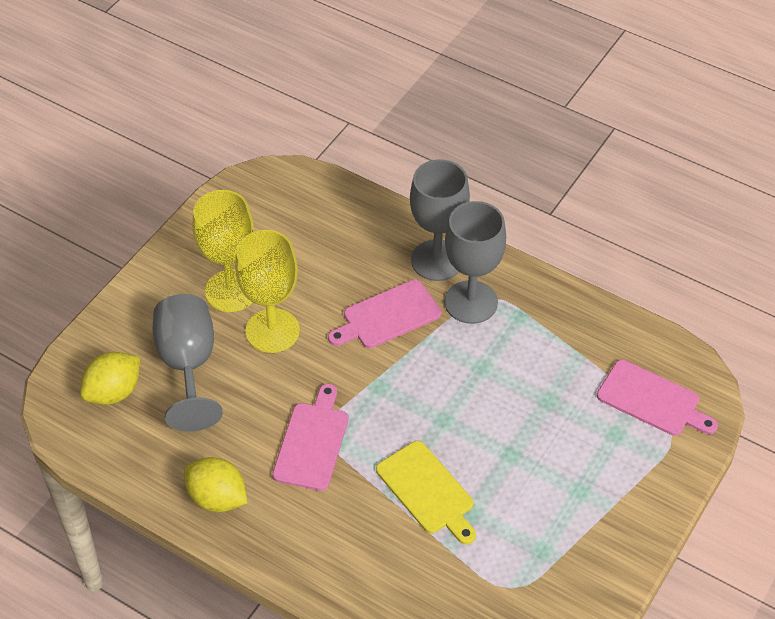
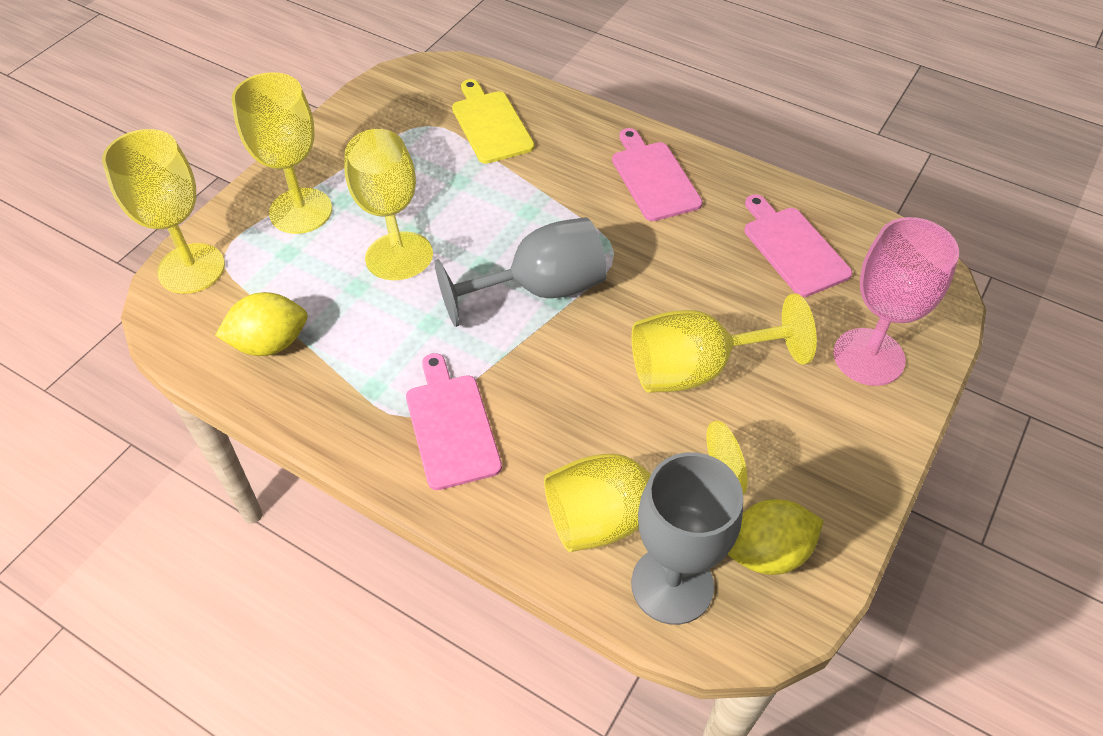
grey goblet: [153,294,223,432] [410,159,470,281] [445,201,506,324] = 3 -> [435,217,607,327] [631,452,743,625] = 2
pink goblet: none = 0 -> [833,217,959,386] = 1
yellow goblet: [193,190,254,312] [235,230,300,353] = 2 -> [102,129,225,294] [232,72,332,234] [344,129,433,280] [544,420,748,552] [632,293,817,393] = 5

